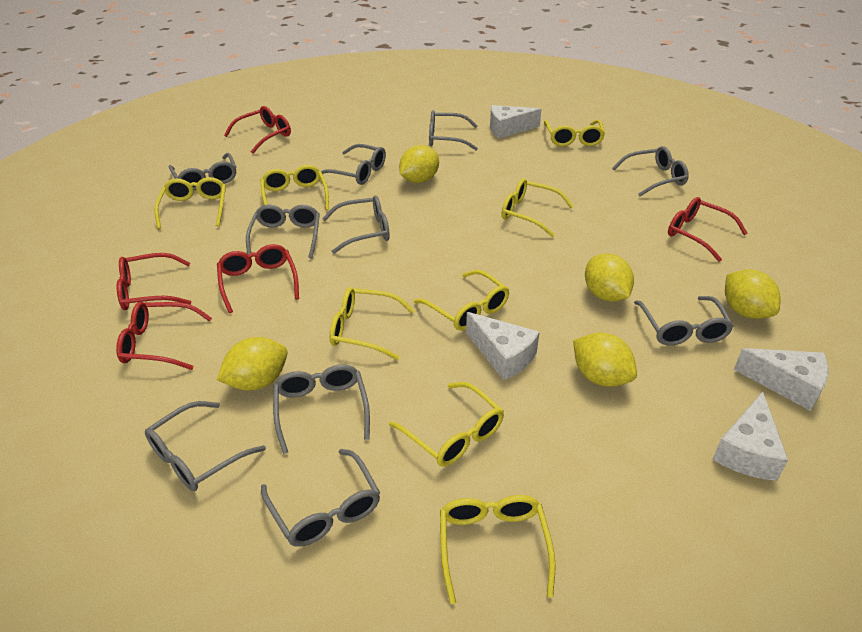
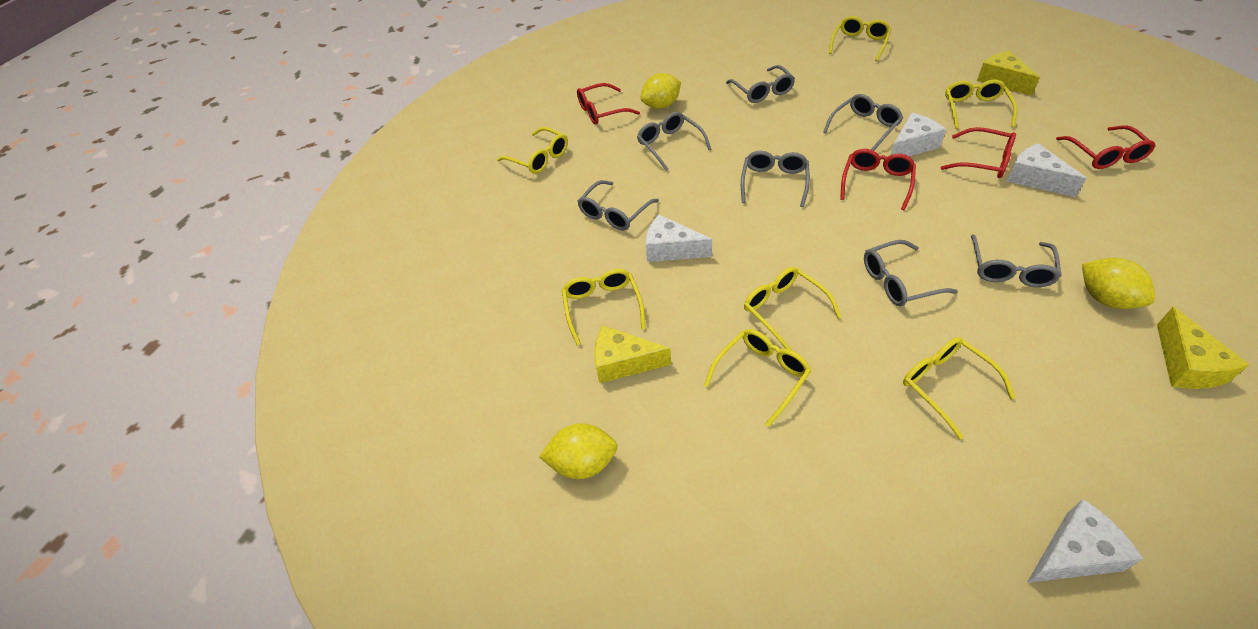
grey glasses: [145,401,266,491] [169,153,236,190] [246,205,320,259] [261,449,380,547] [273,364,370,454] [321,144,386,185] [322,196,390,254] [429,110,478,150] [612,146,689,196] [634,296,734,346] = 10 -> [578,180,659,230] [637,112,712,171] [726,65,795,103] [741,151,810,207] [823,94,903,151] [864,240,958,306] [971,234,1062,287] = 7
red glasses: [116,302,212,370] [117,253,191,310] [217,244,299,313] [224,106,291,154] [668,197,748,262] = 5 -> [577,83,640,125] [840,149,916,210] [940,127,1016,178] [1056,125,1156,169] = 4
yellow cheese: none = 0 -> [594,326,671,383] [977,50,1040,96] [1157,307,1250,389] = 3
yellow glasses: [155,177,226,229] [261,165,329,210] [330,287,415,360] [389,382,504,466] [414,270,509,331] [440,495,556,604] [502,178,574,237] [544,120,605,146] = 8 -> [497,127,568,174] [562,269,646,345] [704,329,811,427] [744,267,841,350] [829,16,891,61] [903,337,1015,440] [945,79,1017,129] = 7
yellow lemon: [217,337,288,390] [399,145,439,183] [573,332,637,387] [585,253,634,302] [725,269,781,319] = 5 -> [539,423,618,479] [641,73,681,109] [1082,258,1155,309] = 3

